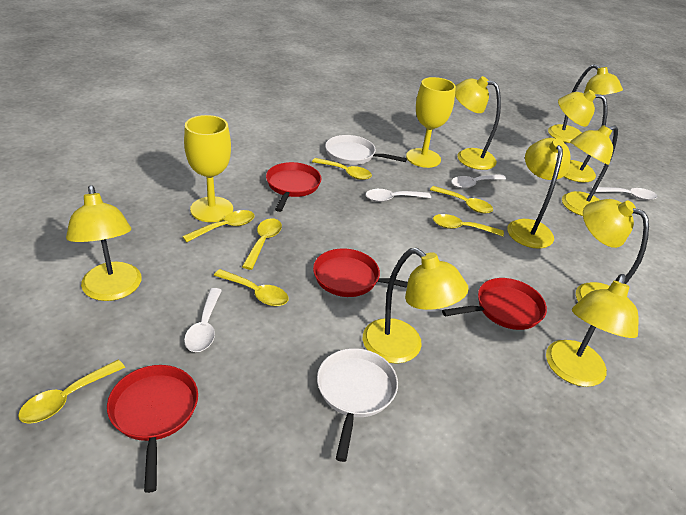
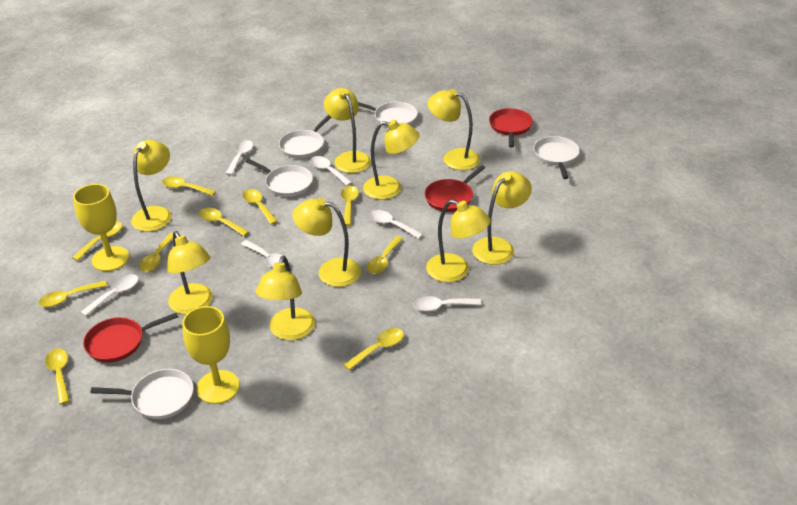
red pan: [107,365,198,493] [266,162,322,212] [313,249,408,297] [442,278,547,330] = 4 -> [83,312,178,362] [424,165,485,212] [489,108,533,147] = 3
white pan: [317,348,398,462] [325,135,407,165] = 2 -> [90,369,194,419] [245,159,313,197] [279,115,331,159] [358,102,418,128] [533,136,580,179] = 5
white spoon: [184,288,222,352] [366,189,431,202] [451,174,506,189] [592,187,657,200] = 4 -> [81,274,139,316] [226,140,253,175] [241,240,284,268] [310,156,352,186] [369,210,423,239] [413,296,482,312] = 6
yellow spoon: [18,360,125,424] [182,210,255,242] [214,269,289,306] [242,218,282,270] [312,158,372,180] [430,186,493,214] [433,214,504,236] = 7 -> [39,281,107,307] [45,348,70,405] [72,221,123,261] [139,233,173,272] [162,176,216,196] [199,208,249,236] [243,189,278,225] [341,186,359,226] [344,328,404,370] [367,236,403,274] = 10

